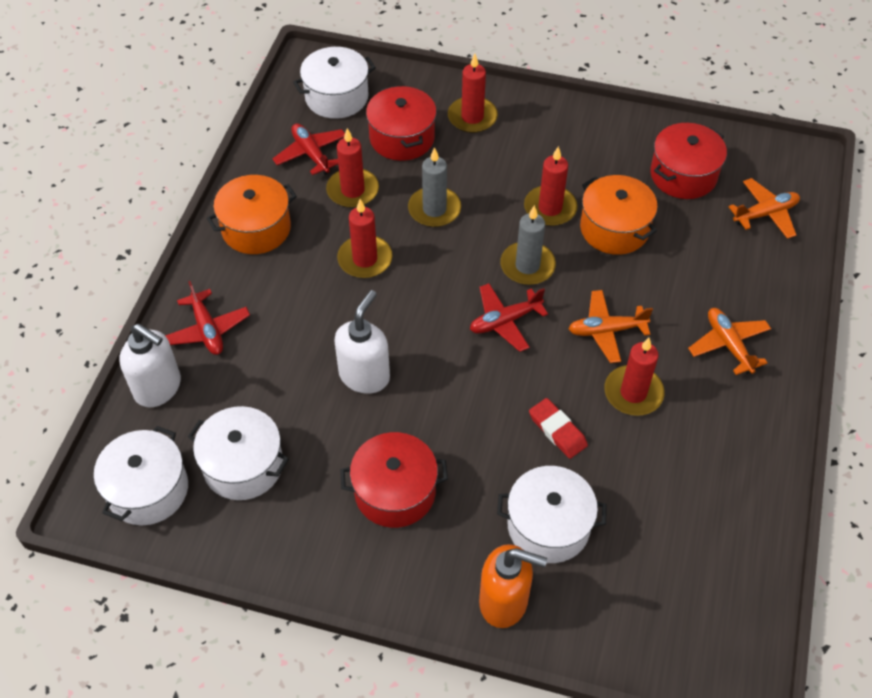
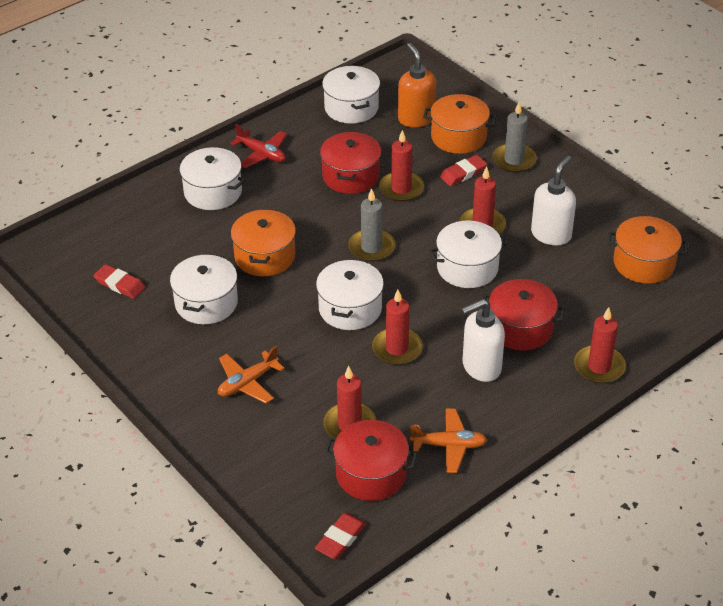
orange plane: [569,290,653,363] [688,308,771,375] [729,178,800,239] = 3 -> [218,346,285,403] [410,408,487,473] = 2
orange pot: [207,175,297,254] [580,175,658,255] = 2 -> [231,209,296,276] [423,94,496,154] [607,216,688,284] = 3
red eraser: [529,398,588,459] = 1 -> [94,264,145,299] [315,513,366,559] [440,155,487,186] = 3
red plane: [165,281,250,355] [272,123,345,175] [470,283,548,352] = 3 -> [230,124,287,169] = 1
white pot: [94,426,188,525] [188,406,289,500] [293,47,376,119] [497,466,607,563] = 4 -> [170,254,238,324] [177,147,245,210] [316,259,384,330] [322,66,380,124] [429,221,509,288] = 5

